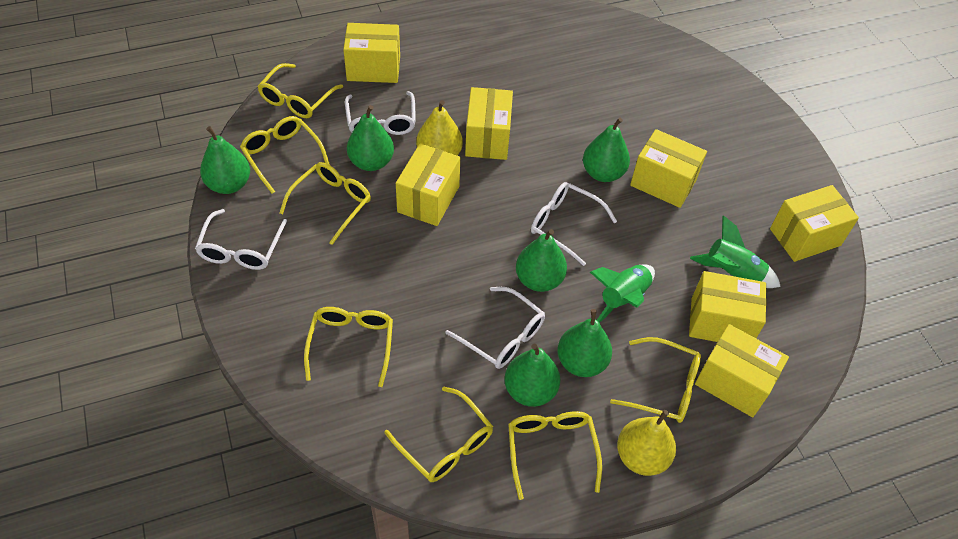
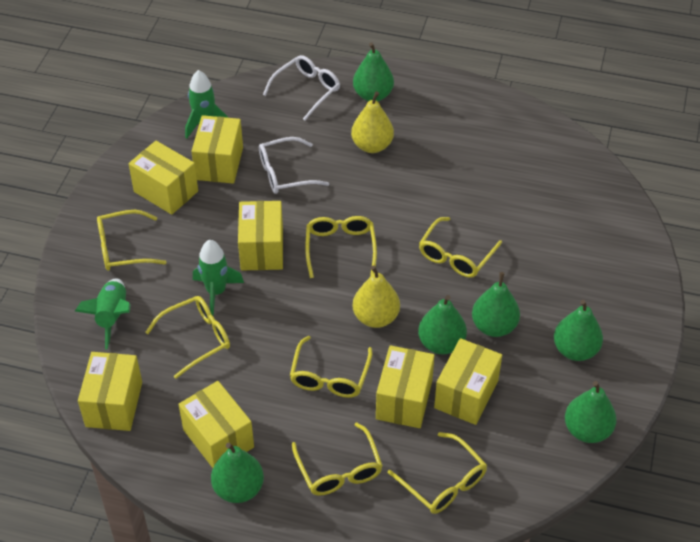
green rocket: [590,264,655,323] [690,216,781,288] = 2 -> [75,278,131,349] [185,70,228,139] [193,240,244,315] = 3
white glasses: [195,209,287,270] [345,91,416,135] [445,287,545,369] [531,182,617,266] = 4 -> [259,137,329,194] [263,55,340,121] = 2

